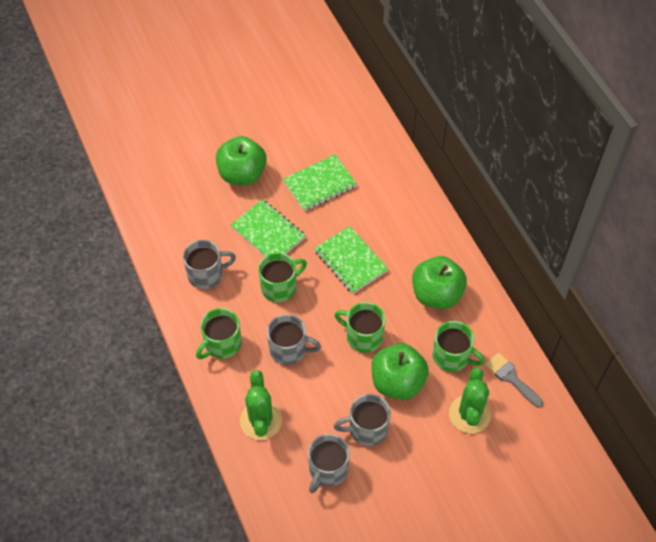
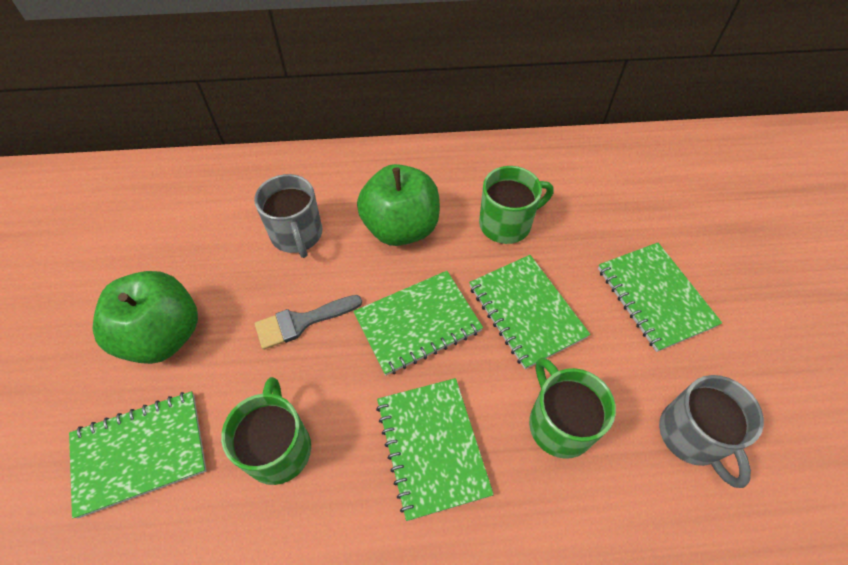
green apple: [216,136,267,185] [371,343,429,400] [412,256,467,309] = 3 -> [93,271,198,364] [357,164,440,246] = 2
green cactus: [240,370,282,440] [449,368,491,433] = 2 -> none = 0
green mug: [196,308,241,359] [258,252,307,302] [334,302,386,353] [432,321,485,372] = 4 -> [221,377,311,485] [479,166,554,244] [529,358,616,459] = 3
green notebook: [231,199,306,256] [283,154,357,211] [314,226,388,294] = 3 -> [69,391,207,518] [353,271,483,376] [376,378,494,521] [469,255,590,369] [598,242,722,352] = 5
grey mug: [183,240,236,289] [267,314,321,365] [308,434,350,493] [334,394,391,446] = 4 -> [254,174,322,258] [659,375,764,488] = 2

